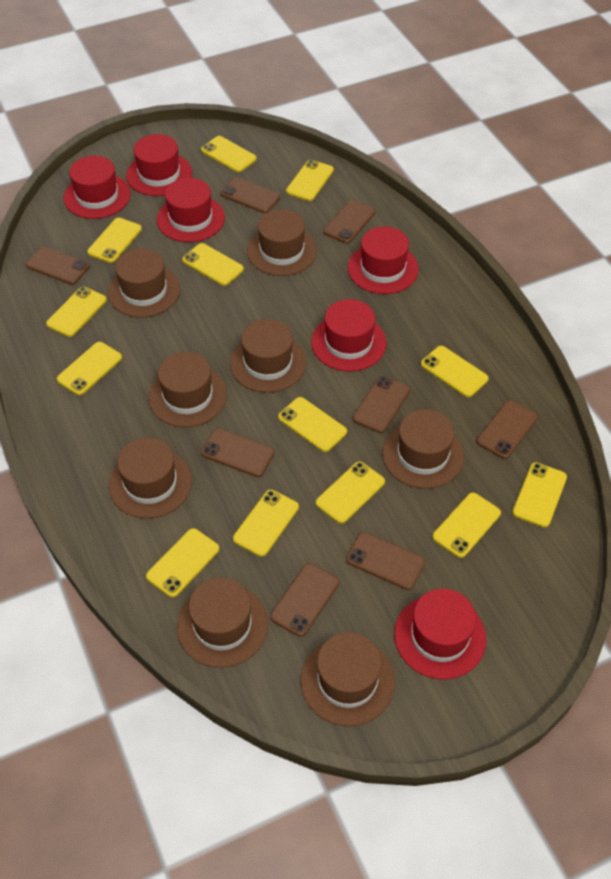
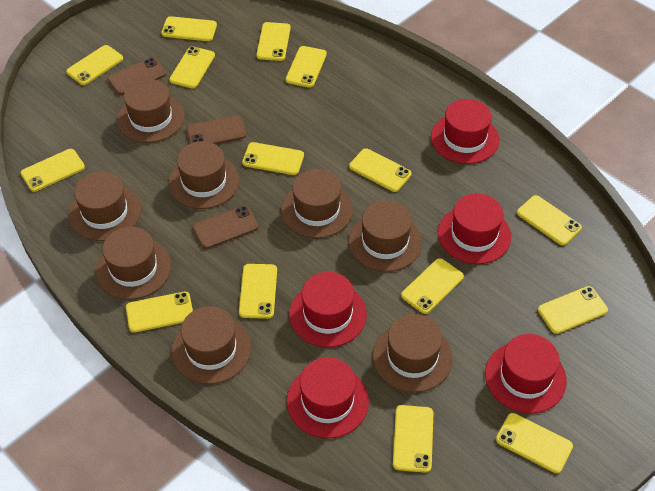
brown phone: [26,246,90,285] [201,428,274,477] [221,177,280,213] [270,563,339,637] [324,200,375,243] [346,532,425,590] [353,376,410,433] [477,400,538,459] = 8 -> [107,58,166,95] [186,115,246,144] [193,206,258,249] = 3
red hat: [64,156,131,219] [126,134,192,196] [157,178,225,242] [311,299,386,372] [348,226,419,294] [394,589,486,679] = 6 -> [286,357,369,439] [289,272,367,347] [431,99,499,164] [438,193,511,264] [485,334,567,414] = 5
yellow phone: [46,287,107,337] [57,342,122,395] [87,218,142,263] [146,528,220,597] [182,243,244,286] [201,136,257,172] [233,490,299,557] [278,397,347,452] [286,160,334,201] [316,461,385,524] [421,346,489,397] [432,492,501,558] [512,462,567,527] = 13 -> [21,149,85,192] [66,45,123,85] [126,291,193,333] [161,16,217,41] [170,46,215,88] [239,264,277,319] [242,142,304,175] [256,22,291,61] [286,46,327,88] [349,148,411,192] [393,405,433,473] [401,258,464,314] [496,413,573,473] [517,195,582,245] [538,286,608,334] = 15

